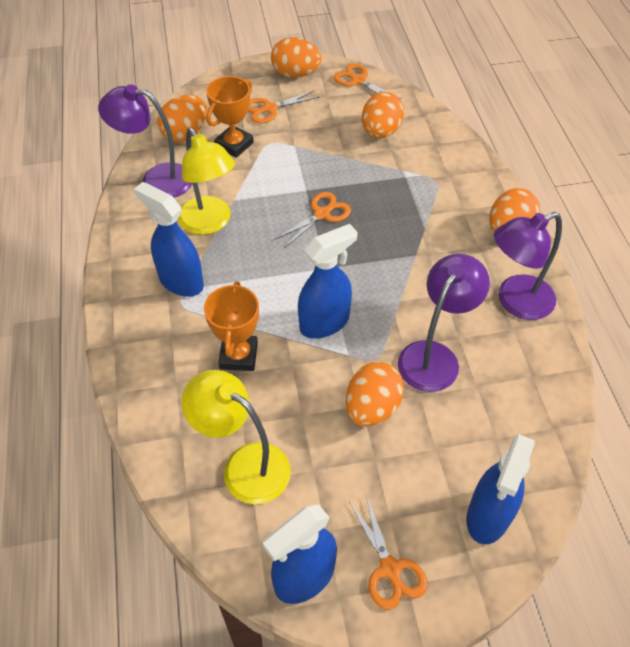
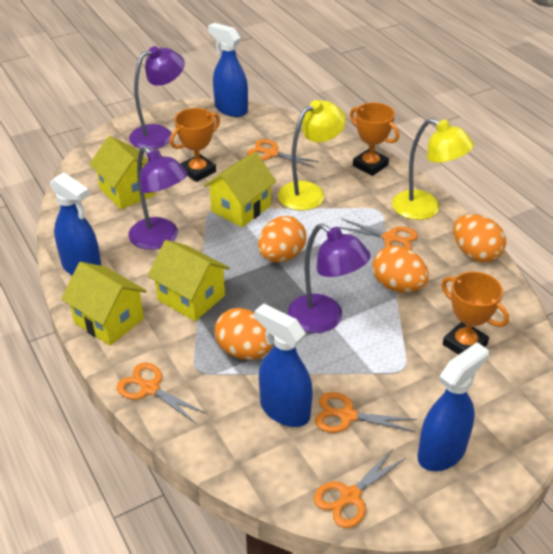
orange egg: [157,95,207,142] [271,37,322,78] [346,362,404,427] [362,92,404,138] [489,188,540,232] = 5 -> [215,308,272,360] [258,216,306,262] [372,245,429,293] [453,214,506,262] = 4
orange scissors: [248,90,319,124] [274,192,351,248] [334,64,401,99] [349,495,427,610] = 4 -> [117,363,207,424] [247,139,319,167] [314,448,406,528] [315,392,417,433] [339,218,418,250] = 5
orange trophy: [204,281,259,371] [206,76,254,158] = 2 -> [170,108,220,182] [350,103,399,176] [441,272,509,355] = 3
yellow house: none = 0 -> [61,262,147,346] [89,136,156,210] [148,240,230,321] [204,152,277,227] = 4

